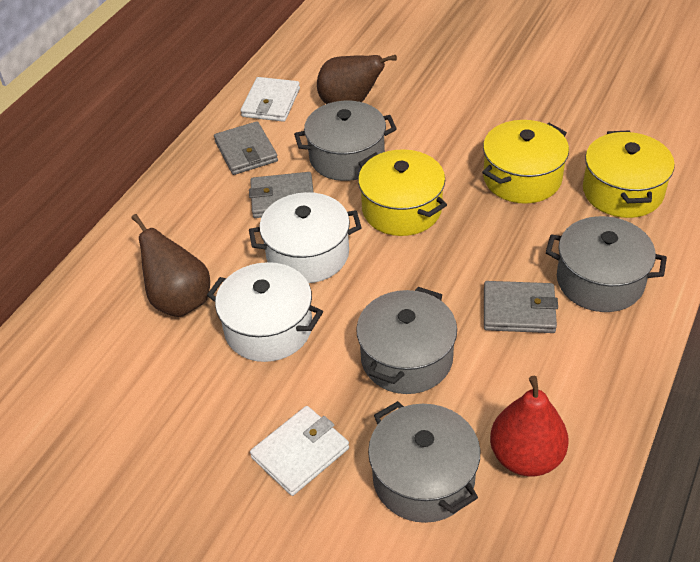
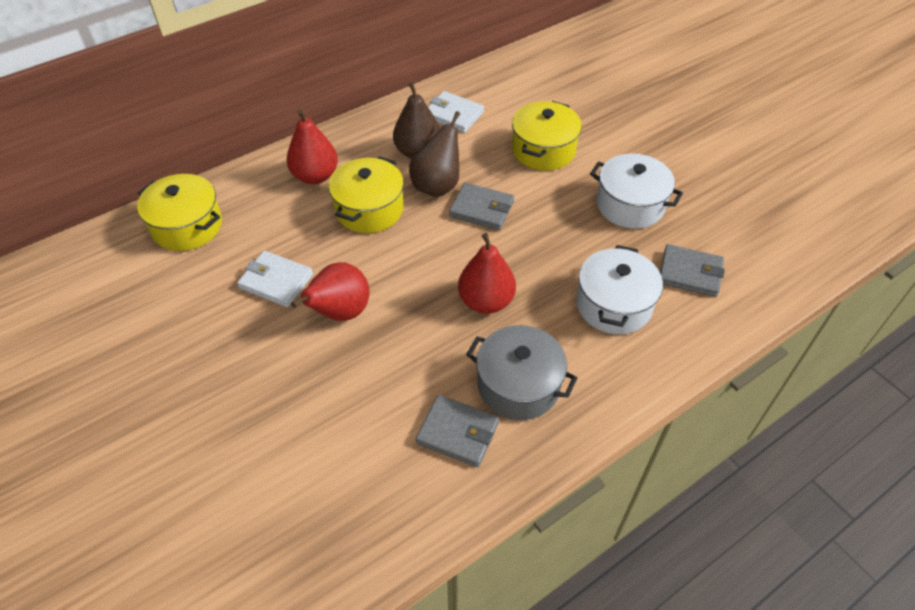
grey pot: [294,101,397,181] [356,287,457,394] [368,401,480,523] [546,216,667,312] = 4 -> [466,325,577,420] = 1
red pear: [490,376,568,476] = 1 -> [286,109,338,184] [291,262,370,321] [458,233,516,314] = 3

